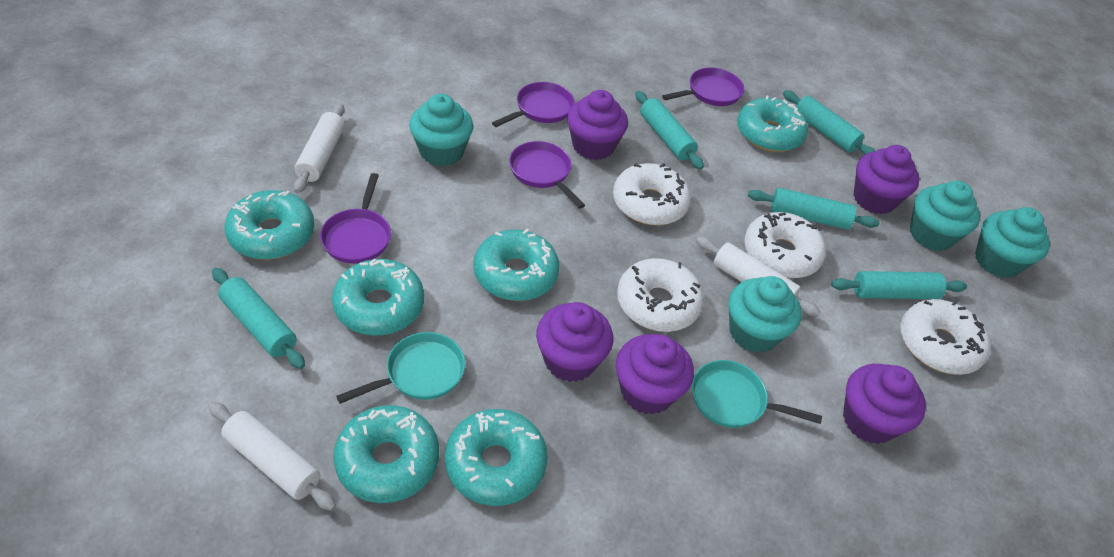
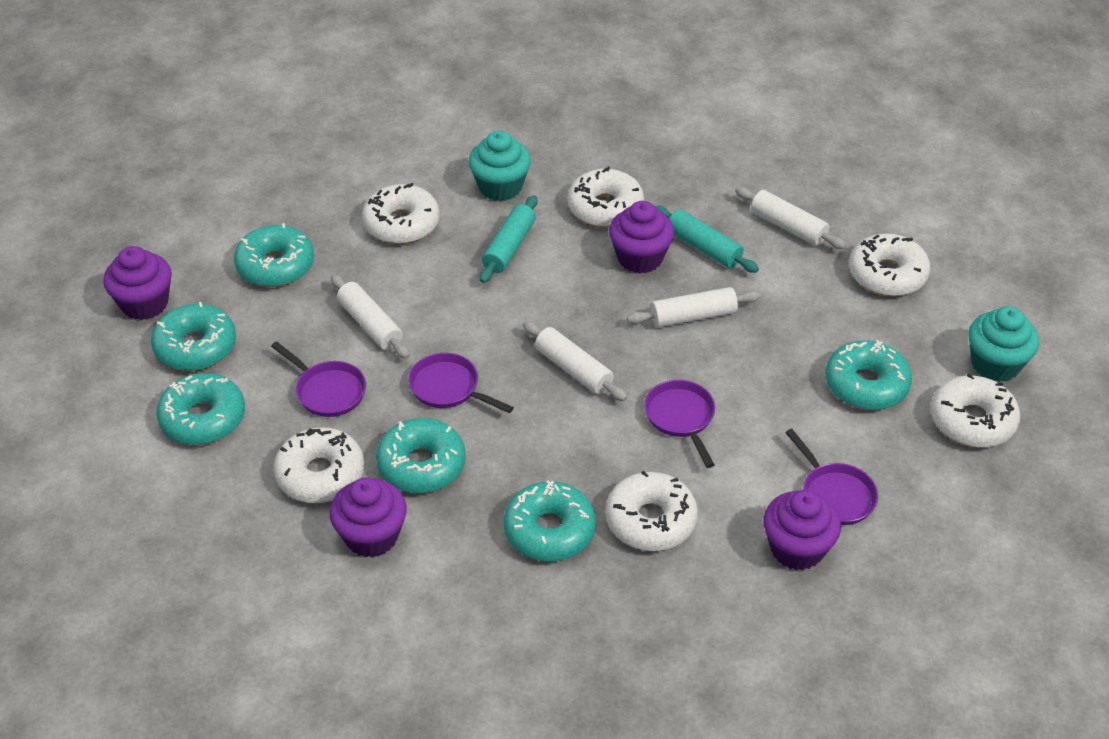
purple cupcake: [536,302,613,382] [567,90,628,160] [616,334,694,415] [843,364,926,444] [853,145,919,214] = 5 -> [103,246,172,320] [330,477,407,558] [609,201,674,273] [763,490,841,570] = 4
turquoise cupcake: [409,94,473,166] [729,276,802,353] [910,181,980,251] [975,207,1050,278] = 4 -> [469,131,531,201] [968,306,1039,382] = 2
turquoise pan: [336,332,465,404] [692,360,822,428] = 2 -> none = 0
turquoise rolling pin: [212,268,305,369] [635,91,704,170] [748,188,879,230] [783,90,875,155] [831,271,967,299] = 5 -> [480,195,537,283] [655,206,759,273] = 2
white donut: [613,163,691,225] [617,258,704,332] [744,212,826,278] [900,299,991,375] = 4 -> [274,427,364,503] [362,183,440,244] [567,166,644,228] [605,471,698,551] [849,233,930,296] [931,373,1020,448] = 6
white rolling pin: [208,402,337,511] [294,104,345,193] [696,237,820,317] = 3 -> [331,275,410,359] [523,321,627,401] [627,287,761,328] [735,187,846,249] = 4

